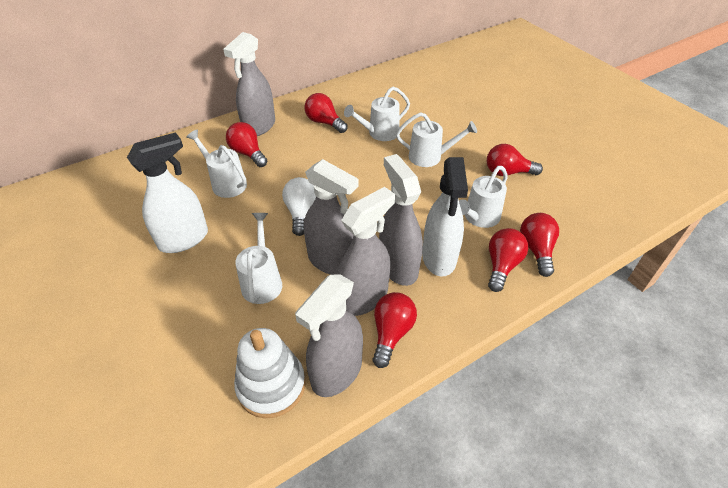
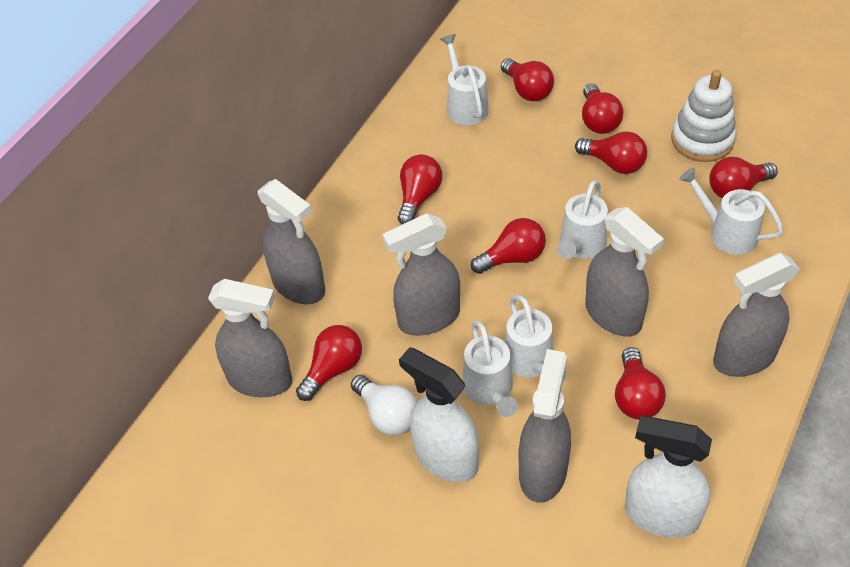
grey spray bottle: [223,32,275,136] [295,274,363,397] [304,159,359,275] [337,187,395,316] [379,154,423,286] = 5 -> [208,279,292,397] [258,179,325,304] [382,214,460,336] [519,349,571,503] [585,207,664,337] [713,253,800,377] = 6
red light bulb: [226,122,267,167] [304,93,348,133] [373,292,417,368] [487,144,543,176] [488,228,528,292] [520,213,559,277] = 6 -> [296,325,362,401] [398,154,442,224] [471,218,546,274] [501,58,554,101] [575,131,647,174] [582,83,623,134] [615,347,666,420] [709,157,778,199] = 8

